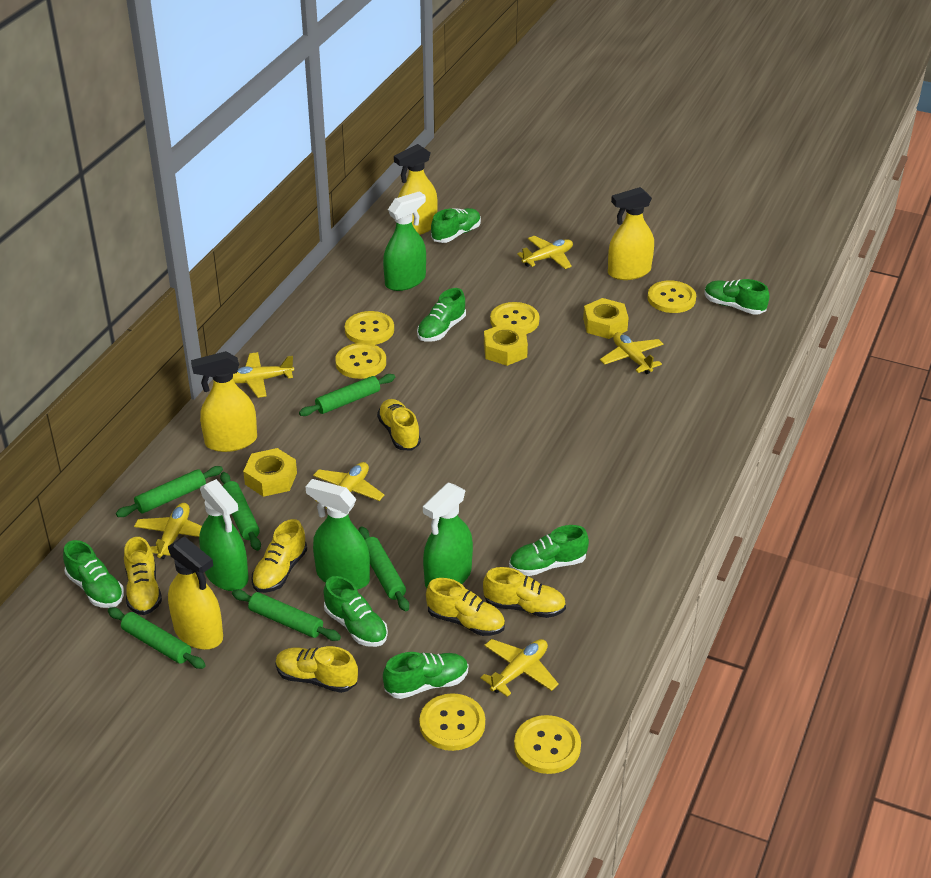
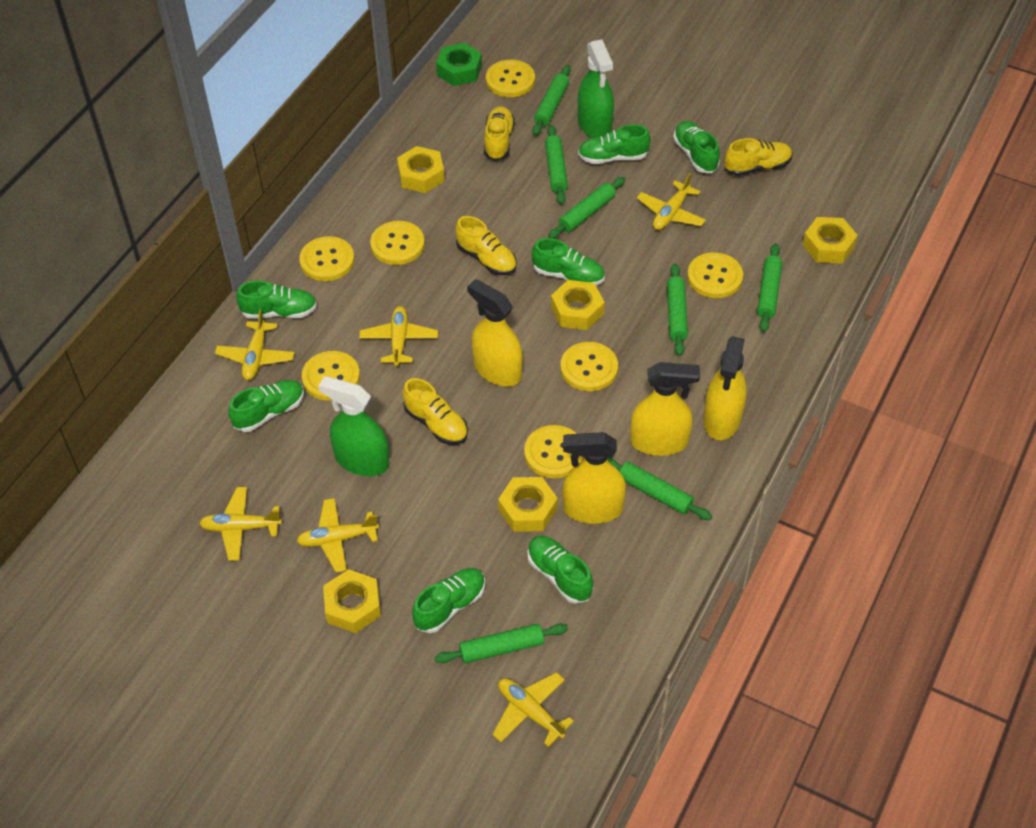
green nut: none = 0 -> [436,43,482,86] = 1
green rolling pin: [108,607,206,669] [116,466,223,517] [220,472,261,551] [232,589,341,641] [299,374,395,416] [359,527,409,611] = 6 -> [435,623,568,664] [532,65,571,136] [545,125,568,204] [548,177,625,239] [607,458,712,520] [667,264,688,356] [757,243,782,332] = 7
green spray bottle: [199,479,248,591] [305,479,370,590] [383,191,426,291] [423,482,473,588] = 4 -> [318,376,389,476] [578,39,614,138] = 2
yellow button: [335,343,386,379] [345,311,394,345] [419,693,485,751] [490,302,539,334] [514,715,581,774] [648,280,696,313] = 6 -> [299,236,354,281] [302,351,360,401] [370,221,425,265] [486,60,535,97] [524,425,584,478] [560,342,618,391] [687,252,743,298] = 7
yellow nut: [243,448,297,497] [484,323,528,366] [583,298,629,339] = 3 -> [323,569,381,633] [397,146,445,193] [498,477,558,532] [551,280,605,330] [803,217,858,264] = 5
yellow shoe: [124,537,162,615] [251,519,307,593] [275,646,358,693] [377,399,421,451] [426,578,505,636] [483,567,566,618] = 6 -> [403,378,468,445] [455,216,517,275] [484,106,515,161] [724,138,792,176] = 4

